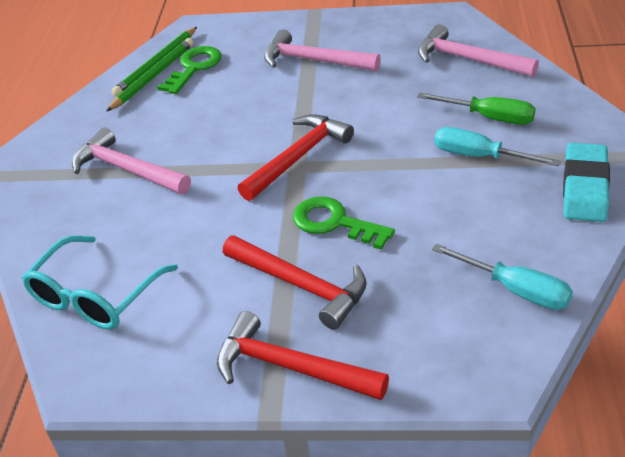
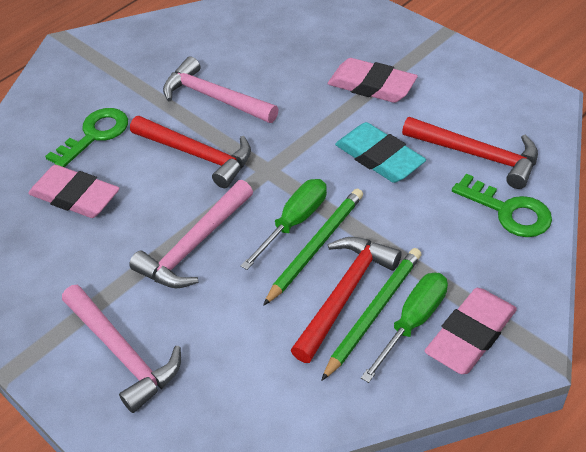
green screwdriver: [417,93,536,125] = 1 -> [241,179,327,270] [361,273,448,383] = 2
pink eraser: none = 0 -> [28,165,120,218] [328,58,418,103] [425,288,517,374] = 3
turquoise glasses: [22,235,178,329] = 1 -> none = 0
turquoise screwdriver: [432,244,573,310] [435,127,561,166] = 2 -> none = 0

